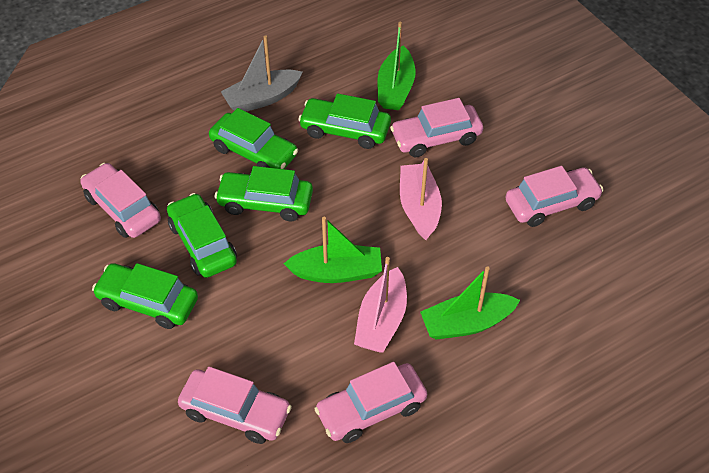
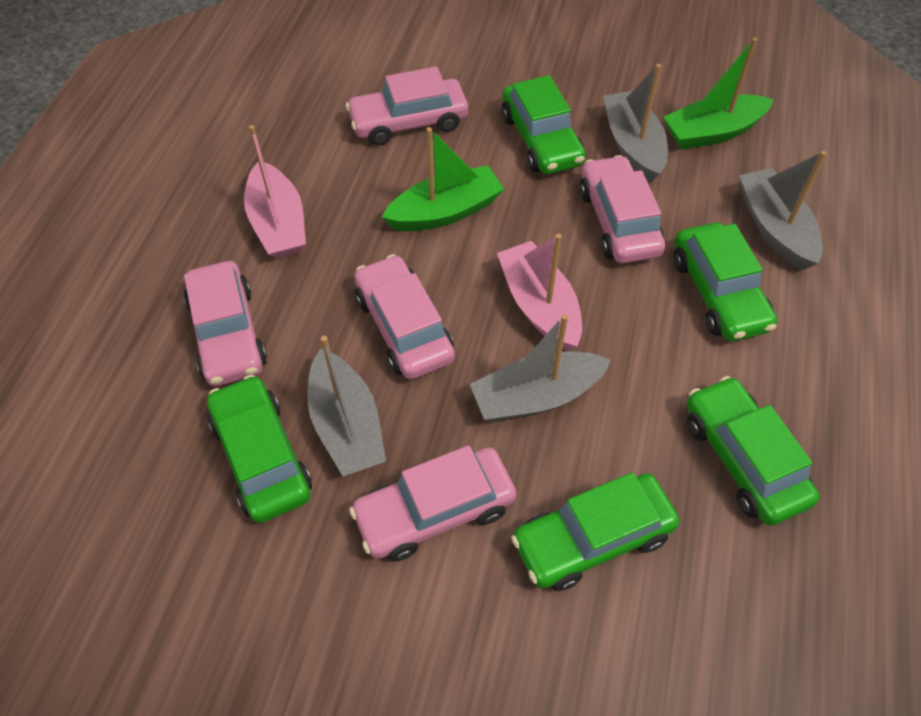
green boat: [284,217,382,283] [378,22,416,110] [420,266,520,340] = 3 -> [382,127,504,231] [664,38,774,150] = 2
grey boat: [221,35,303,111] = 1 -> [307,336,386,476] [469,314,611,422] [603,64,668,183] [739,151,827,270] = 4

